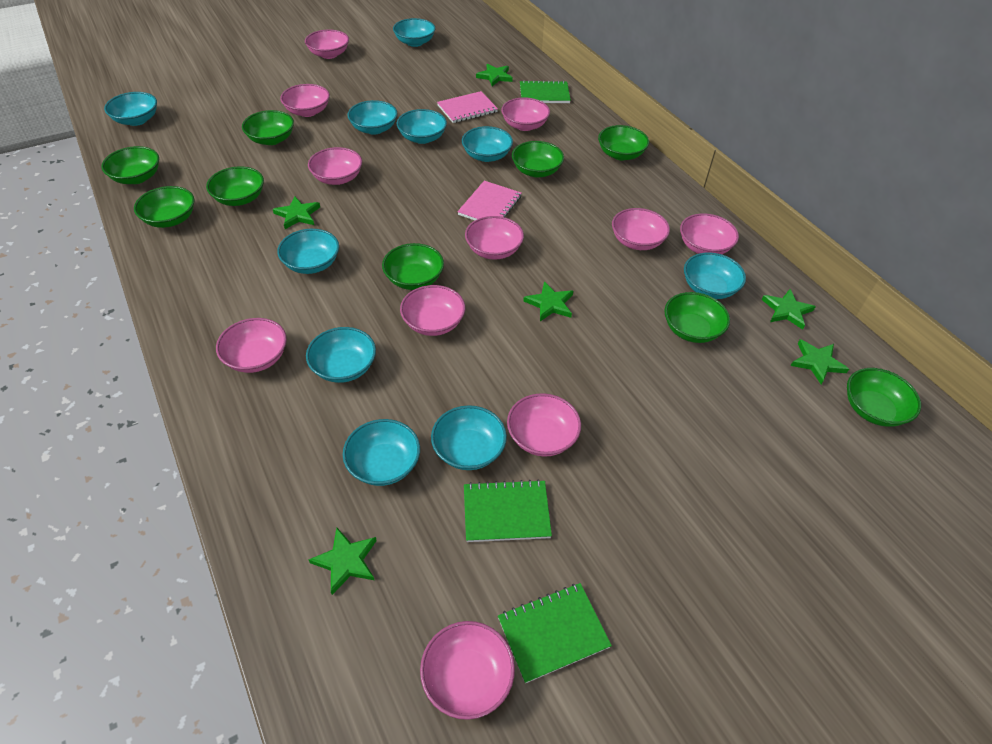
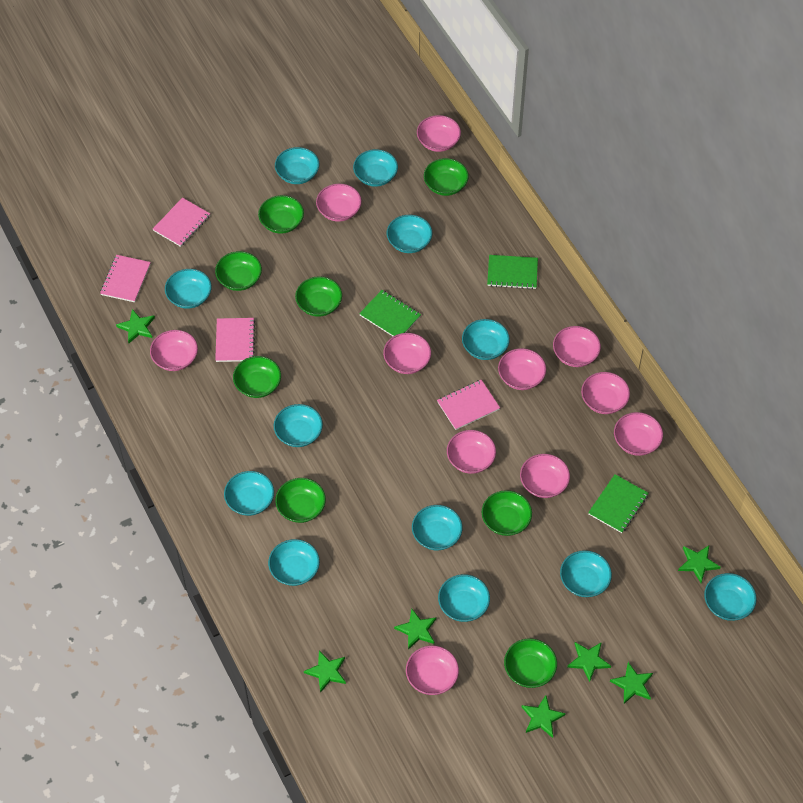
green bowl: [101,146,159,184] [134,186,195,228] [206,166,264,206] [242,110,294,145] [382,243,444,290] [512,141,564,177] [598,125,649,160] [664,292,730,343] [847,368,921,427] = 9 -> [215,251,262,291] [233,356,281,398] [258,195,304,234] [275,478,326,523] [295,276,342,317] [424,158,469,196] [482,490,532,536] [504,638,557,688] = 8
green star: [273,196,320,229] [309,528,377,595] [476,64,513,86] [523,281,573,321] [762,289,816,330] [791,339,849,384] = 6 -> [116,309,155,343] [304,651,346,693] [394,609,436,650] [522,696,566,738] [567,642,611,682] [610,662,653,704] [678,545,721,583] = 7
pink notebook: [437,91,498,123] [458,181,522,220] = 2 -> [100,255,151,302] [153,198,210,247] [215,318,255,362] [437,380,500,430] = 4
turquoise bowl: [104,92,157,126] [277,229,339,274] [306,327,376,383] [343,419,420,486] [347,100,398,135] [393,18,435,47] [397,109,447,144] [431,405,507,470] [462,126,513,162] [684,252,746,299] = 10 -> [165,269,212,309] [224,471,274,516] [268,539,320,586] [274,404,323,447] [275,147,319,184] [353,149,398,187] [387,215,432,253] [412,505,462,550] [438,574,490,622] [462,319,510,360] [560,550,612,597] [704,573,757,621] = 12

